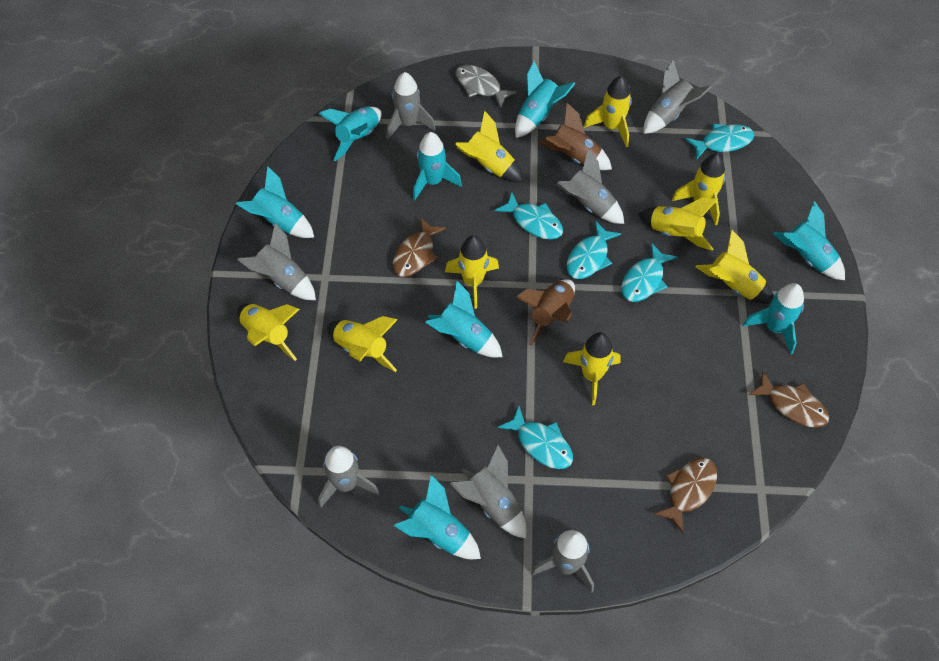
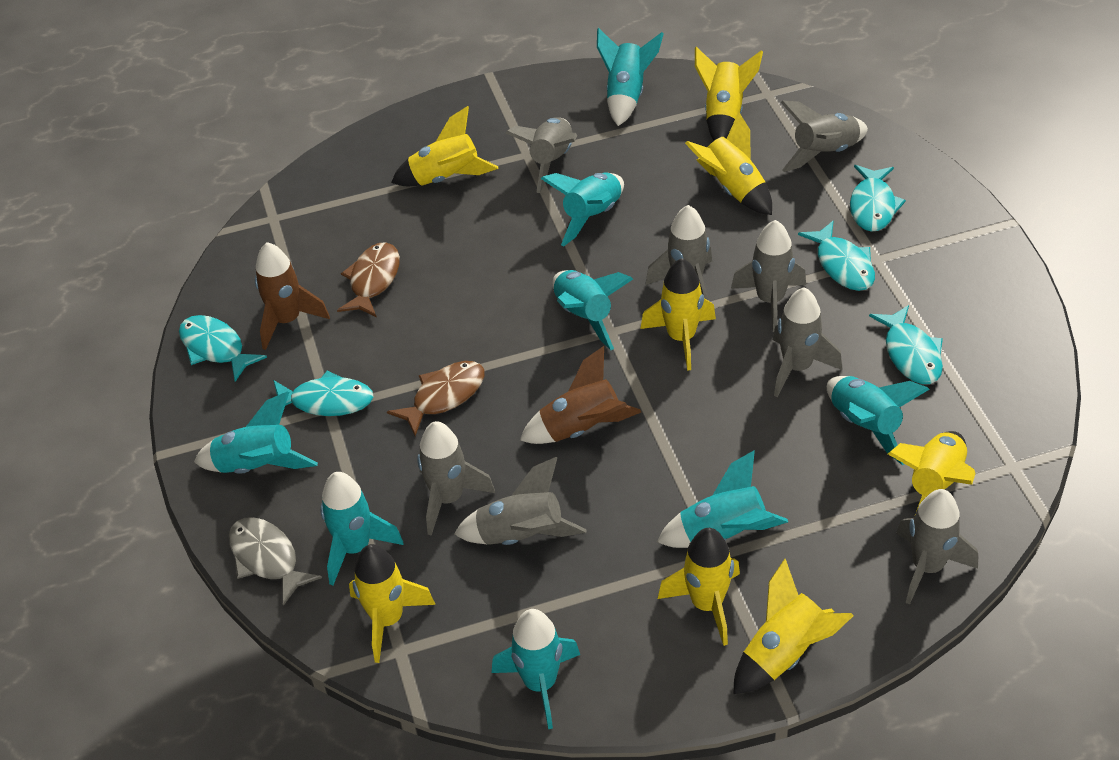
brown fish: [393,217,446,277] [654,457,717,533] [748,371,829,427] = 3 -> [337,242,400,317] [387,361,485,436] = 2
grey rocket: [237,223,316,300] [318,446,379,509] [386,72,436,139] [450,445,527,539] [531,528,594,593] [556,149,624,224] [643,60,712,134] = 7 -> [417,421,495,536] [454,457,586,545] [506,117,577,193] [645,205,712,300] [731,220,806,332] [773,288,842,397] [781,100,868,172] [896,489,978,605] = 8
yellow rocket: [237,304,300,361] [327,316,398,372] [445,235,499,309] [455,111,524,182] [563,332,621,405] [584,76,632,147] [638,198,718,251] [672,154,725,225] [695,229,774,304] = 9 -> [349,544,435,663] [391,106,499,186] [640,258,716,371] [658,528,740,646] [685,112,772,215] [695,47,763,141] [734,559,854,694] [888,431,976,514] = 8

